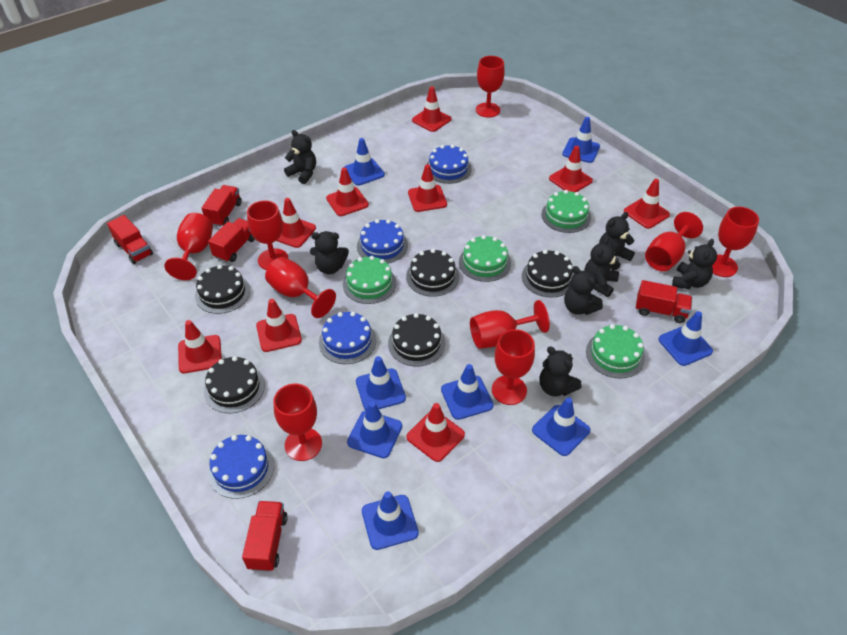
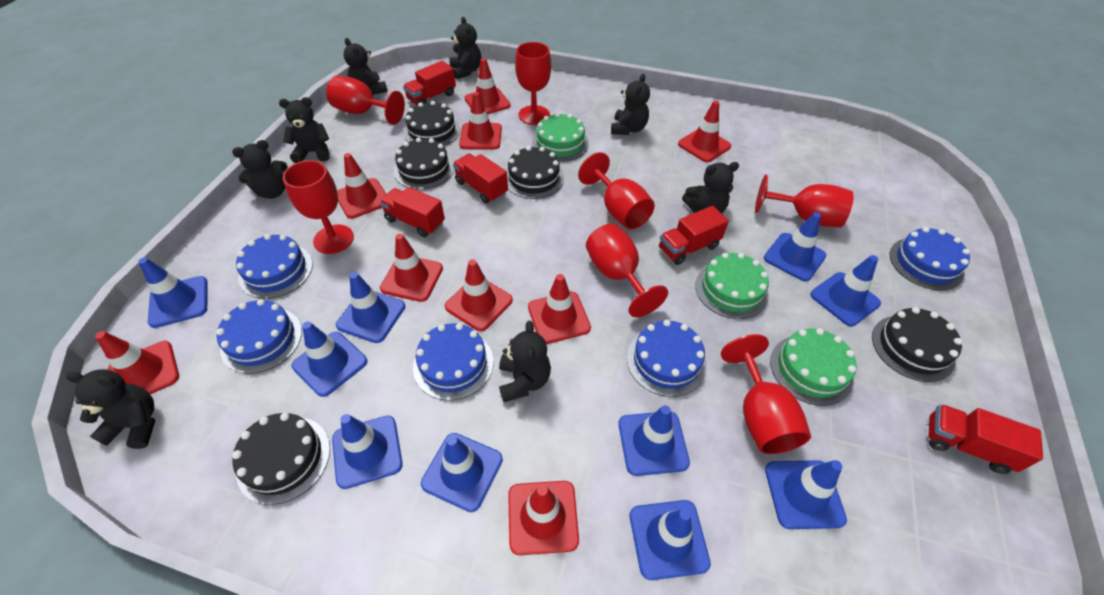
black teddy bear: [284,130,316,184] [310,231,349,274] [539,346,582,396] [564,266,603,315] [584,237,619,297] [599,212,635,271] [672,239,717,289] = 7 -> [66,369,155,449] [232,140,288,199] [279,97,330,163] [343,38,388,95] [449,17,481,79] [499,321,551,402] [611,74,650,135] [682,162,739,213] = 8
blue cake: [208,435,274,499] [319,312,376,364] [357,219,408,263] [427,145,472,184] = 4 -> [216,299,302,374] [236,234,313,299] [413,323,493,400] [627,320,707,397] [890,227,970,291] = 5
blue traffic cone: [344,138,385,186] [347,401,402,458] [356,356,406,410] [362,491,419,550] [441,364,494,420] [532,397,590,456] [562,117,600,163] [659,311,713,366] = 8 -> [138,257,207,328] [292,321,367,397] [332,414,403,489] [336,272,405,343] [421,433,503,512] [618,405,690,476] [630,500,711,580] [764,212,827,281] [765,460,847,529] [810,255,881,326] = 10
green cake: [343,256,396,304] [459,235,511,282] [541,190,591,233] [586,324,645,378] = 4 -> [532,113,589,162] [695,253,769,319] [770,328,857,406] = 3
red goblet: [164,213,213,280] [247,200,288,270] [265,257,336,318] [273,383,322,461] [470,300,550,349] [476,56,505,118] [492,329,535,405] [645,212,703,271] [712,207,759,277] = 9 -> [283,160,354,254] [326,76,405,125] [515,42,551,125] [578,152,655,229] [586,224,668,317] [721,334,811,454] [755,175,854,227] = 7

